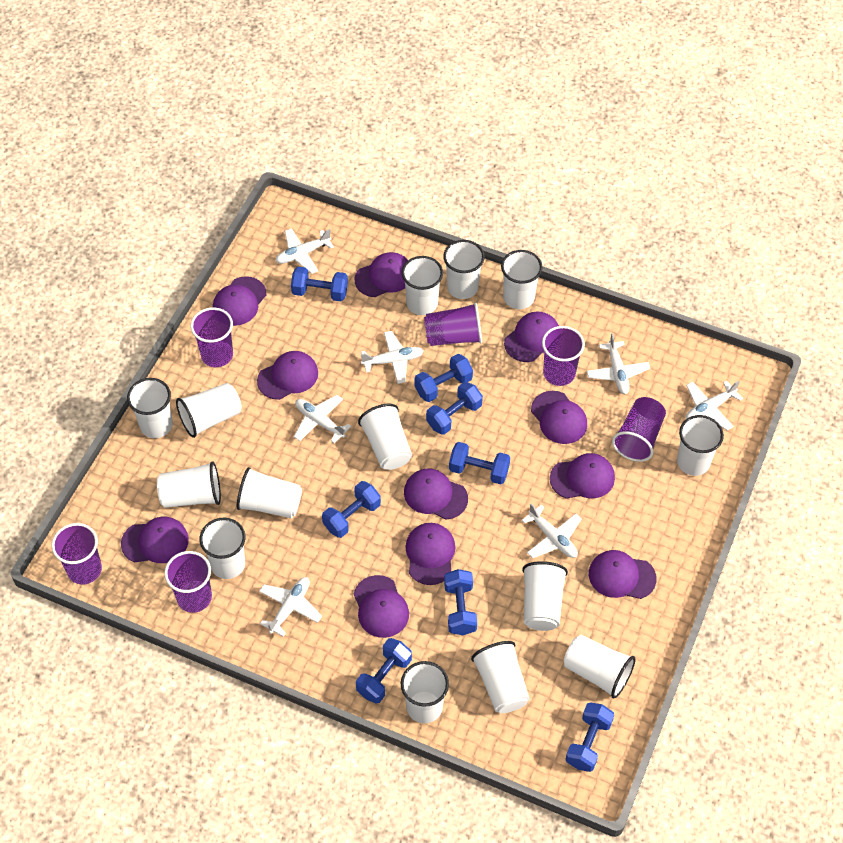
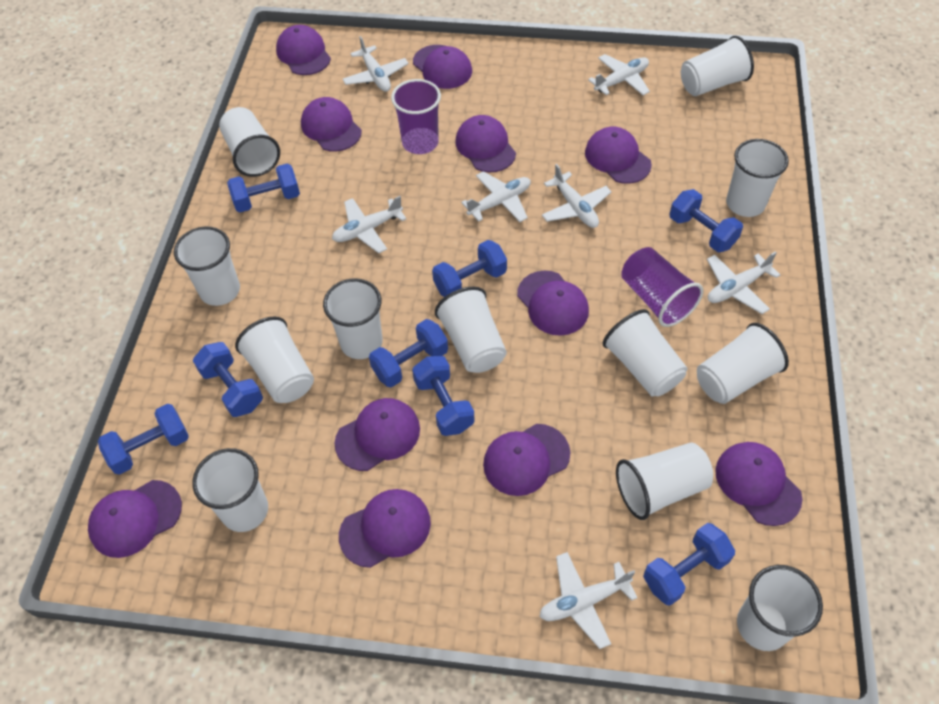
purple cup: [51,523,102,585] [164,551,212,613] [190,307,233,367] [424,302,482,346] [542,326,585,386] [612,397,666,462] = 6 -> [391,79,441,154] [621,247,703,327] = 2
white cup: [127,378,173,438] [157,461,221,508] [176,383,242,438] [200,518,245,579] [237,467,302,518] [358,403,412,470] [401,661,449,723] [402,256,443,315] [443,240,485,299] [471,641,530,713] [501,250,542,309] [522,561,568,631] [564,635,636,698] [677,415,724,476] = 14 -> [174,226,240,306] [192,448,268,532] [219,107,280,177] [235,317,314,403] [323,278,383,359] [435,286,507,373] [603,309,688,396] [616,442,713,520] [681,36,754,96] [697,323,789,404] [726,139,789,217] [737,565,823,651] = 12

